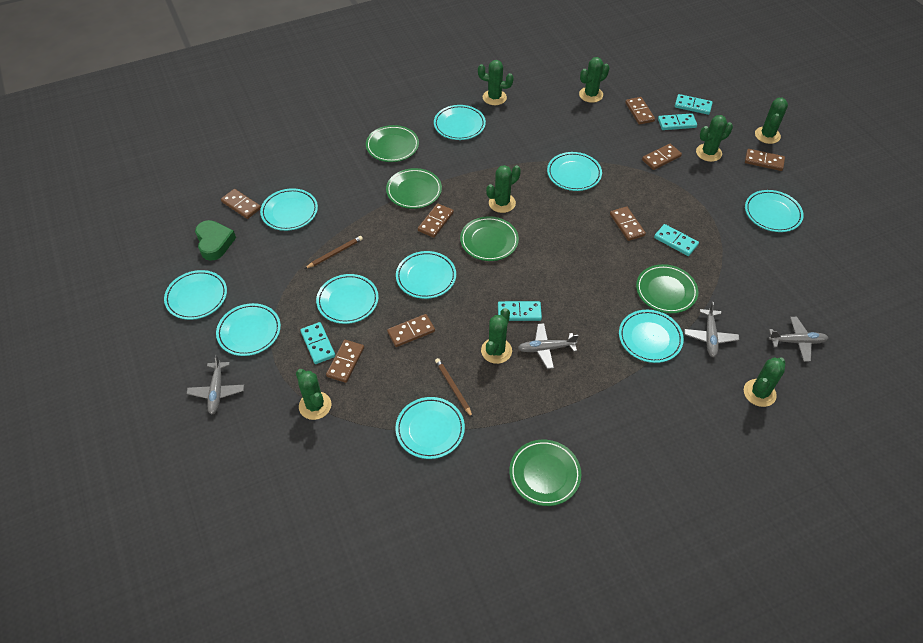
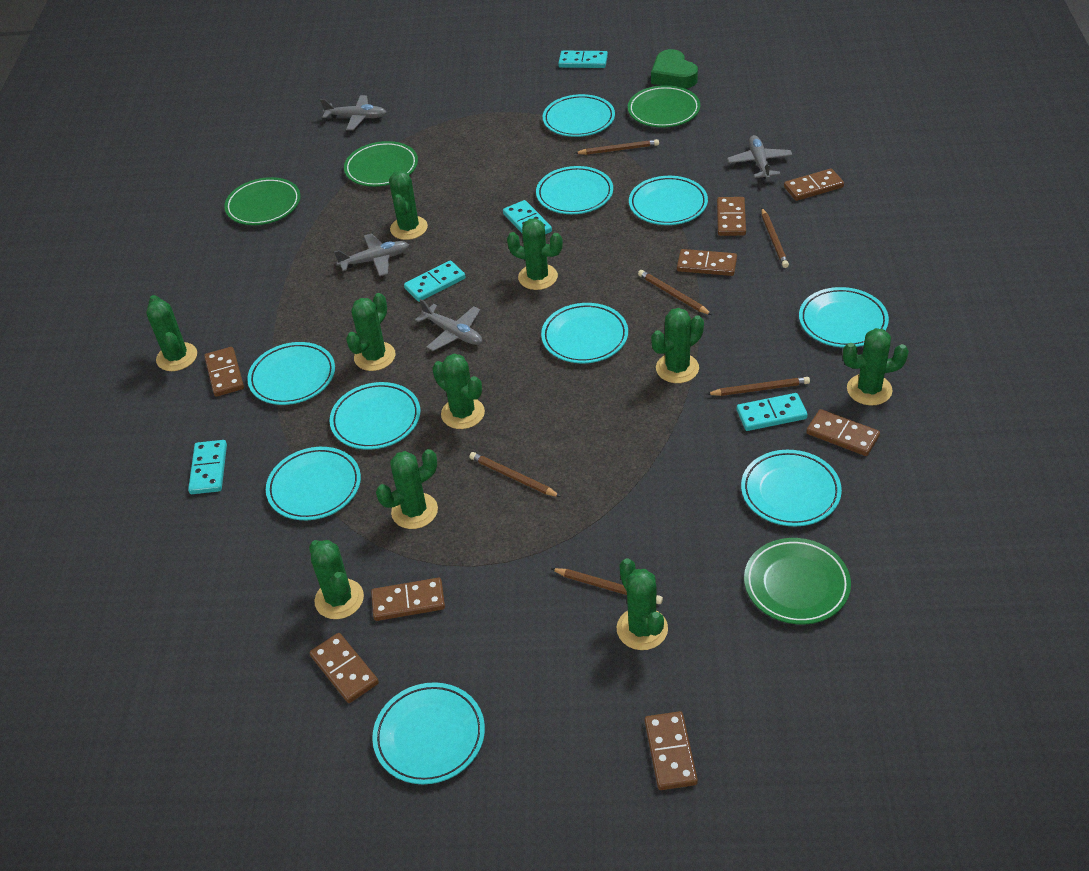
brown pencil: [305,236,363,269] [435,358,473,418] = 2 -> [469,452,561,497] [551,568,663,604] [575,139,659,155] [638,270,712,315] [707,377,810,396] [761,208,789,268] = 6
green cactus: [296,369,332,420] [478,60,514,105] [481,308,512,364] [486,165,521,213] [579,57,609,103] [696,115,733,162] [744,358,786,407] [755,98,788,144] = 8 -> [146,295,197,371] [309,540,364,619] [346,293,396,371] [376,449,438,529] [389,171,428,240] [432,354,485,429] [507,218,563,290] [617,558,668,650] [651,308,704,383] [843,328,909,405] = 10
green plate: [366,125,419,162] [386,168,442,209] [460,216,519,261] [509,440,581,506] [636,264,698,313] = 5 -> [224,177,301,225] [344,141,418,187] [628,85,700,128] [744,538,851,624] = 4

